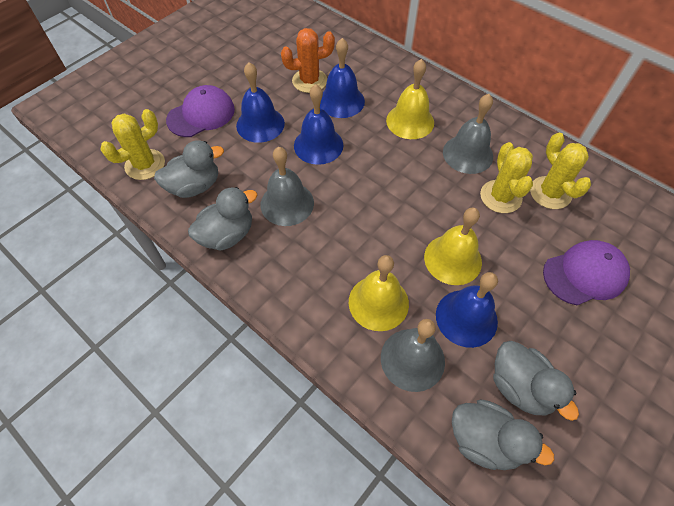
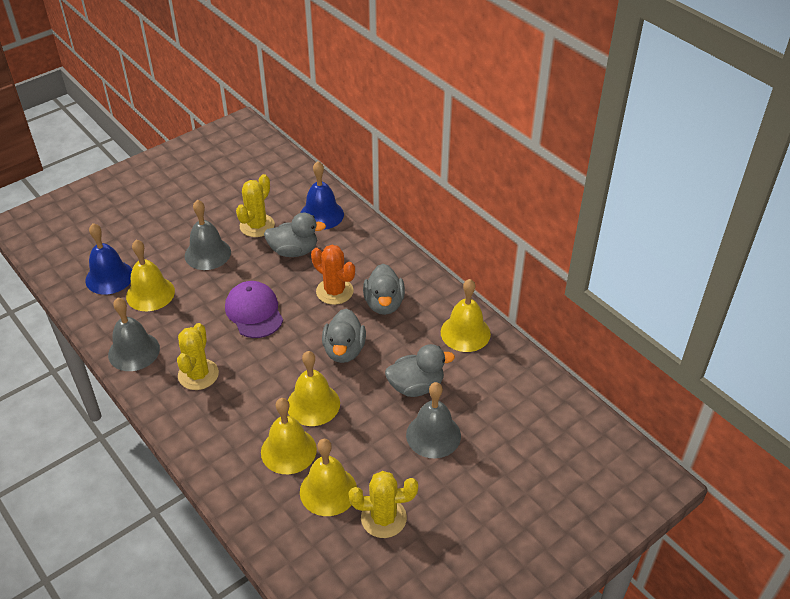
blue bell: [236,62,285,143] [294,84,343,165] [320,38,365,118] [436,272,498,348] = 4 -> [85,223,132,295] [300,161,344,230] = 2
purple cap: [166,85,235,137] [543,240,630,305] = 2 -> [225,281,283,338] = 1
yellow bell: [349,255,409,331] [386,59,434,139] [424,207,482,285] = 3 -> [126,240,175,311] [261,398,317,474] [288,351,340,426] [300,439,357,516] [441,279,491,352] = 5

